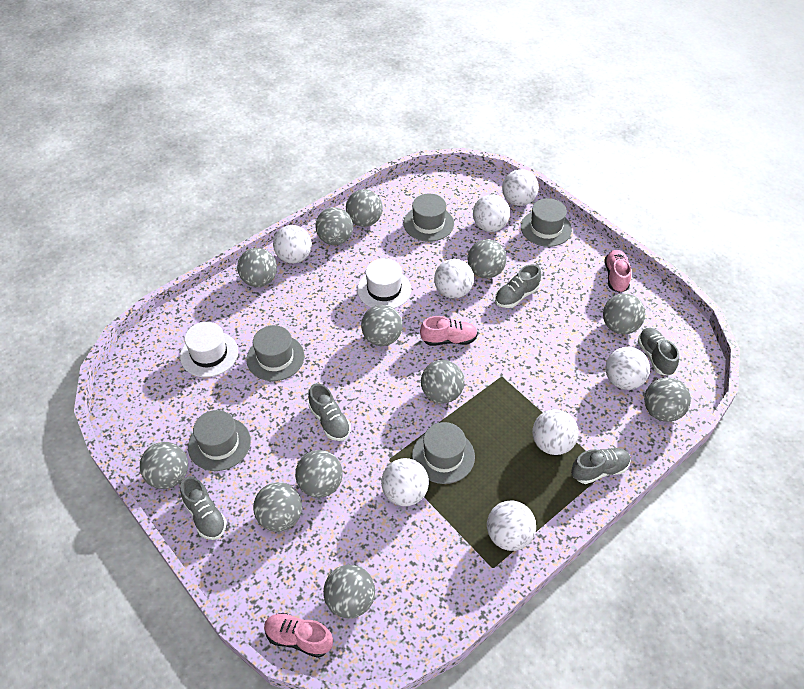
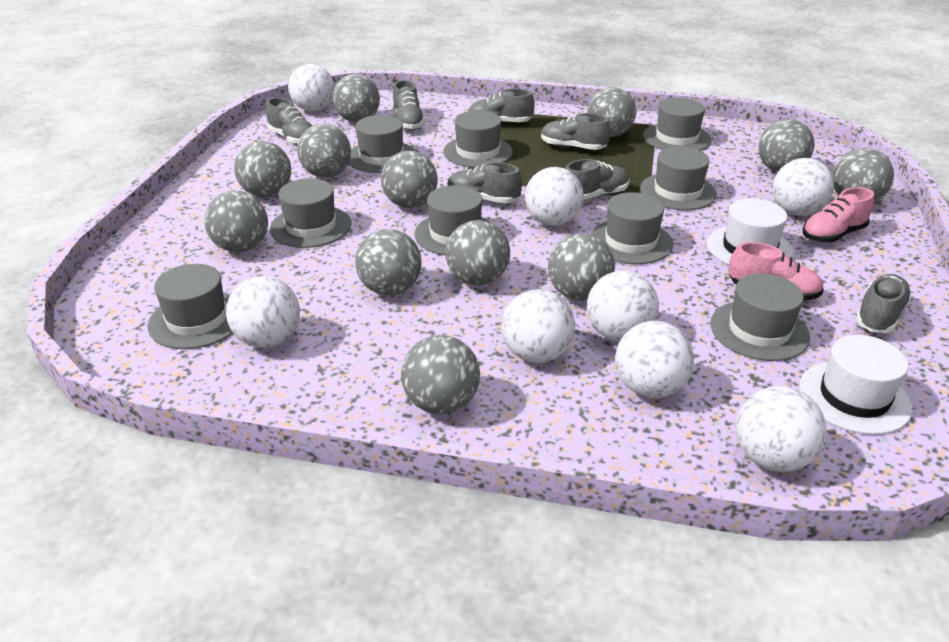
grey hat: [188,410,251,471] [246,325,304,381] [403,194,454,242] [412,422,475,484] [521,198,572,247] = 5 -> [148,264,233,349] [270,178,351,248] [348,115,416,173] [414,185,491,255] [443,110,513,168] [590,192,673,264] [640,147,717,210] [643,98,712,151] [710,274,810,361] = 9
grey shoe: [180,477,227,540] [308,383,351,441] [495,264,541,308] [571,448,631,484] [638,328,679,376] = 5 -> [266,97,312,145] [393,80,425,130] [447,162,522,203] [469,89,535,122] [541,113,610,150] [565,159,630,200] [856,274,912,333] = 7
pink shoe: [264,613,333,658] [420,316,478,346] [605,250,631,293] = 3 -> [728,242,824,301] [802,187,874,243] = 2

